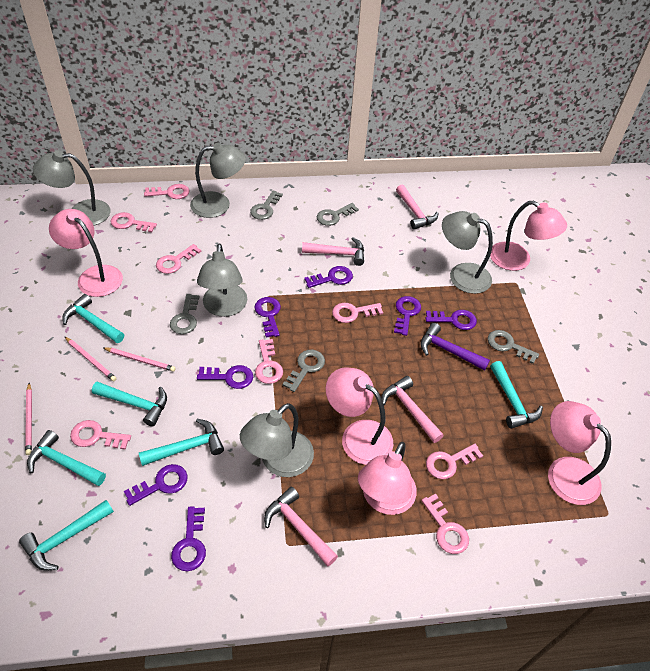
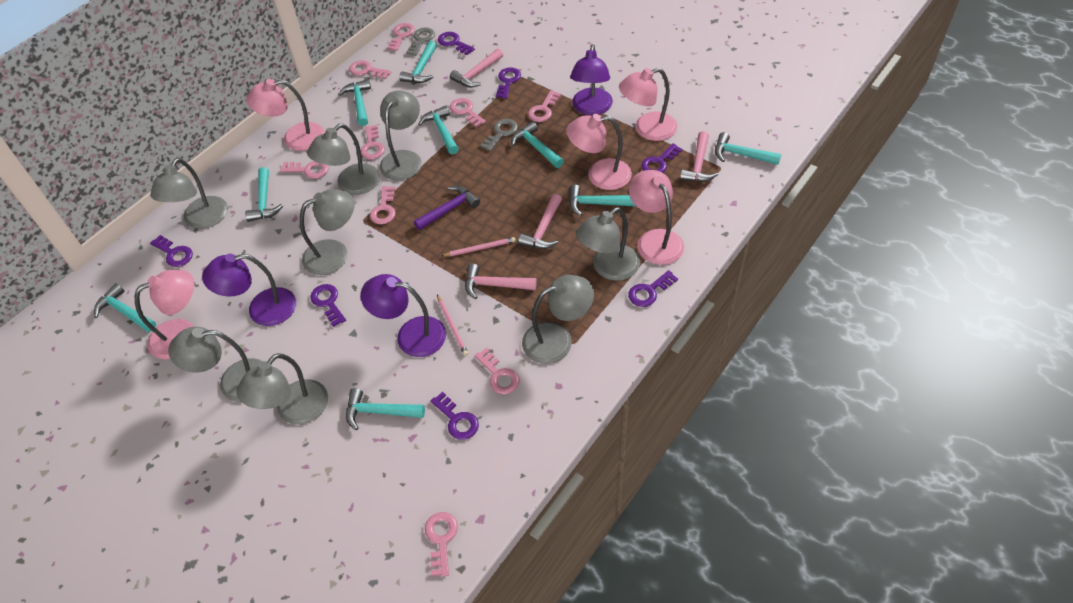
grey key: [170,294,200,334] [250,191,283,220] [283,350,325,392] [317,203,359,226] [488,330,539,364] = 5 -> [406,28,435,56] [480,119,518,151] = 2
grey lamp: [33,150,111,226] [190,143,246,218] [197,243,247,317] [240,403,314,477] [442,211,493,294] = 5 -> [150,158,228,229] [168,327,262,402] [237,353,328,425] [300,189,355,275] [307,124,380,195] [380,90,422,181] [522,275,594,364] [576,207,640,281] = 8
pink key: [70,420,131,450] [110,212,157,232] [144,184,190,199] [156,244,201,274] [255,339,283,384] [332,303,383,323] [421,494,469,554] [426,444,483,479] = 8 -> [280,161,328,179] [349,60,391,79] [361,125,385,159] [370,186,396,224] [387,23,415,51] [425,512,458,577] [450,98,486,127] [475,348,519,394] [528,90,561,122] = 9
pink pencil: [25,383,32,455] [64,336,116,381] [103,347,176,372] = 3 -> [437,295,468,356] [442,237,516,256] = 2
purple lamp: none = 0 -> [202,254,296,326] [361,274,446,357] [570,44,613,115] = 3
turquoise hammer: [19,500,114,571] [27,430,106,486] [62,294,124,343] [92,382,167,427] [139,419,224,466] [490,361,543,429] = 6 -> [94,283,156,332] [245,167,283,222] [339,79,371,126] [346,388,425,430] [399,41,437,83] [418,106,459,154] [511,121,564,168] [569,184,636,216] [715,132,781,165] = 9

